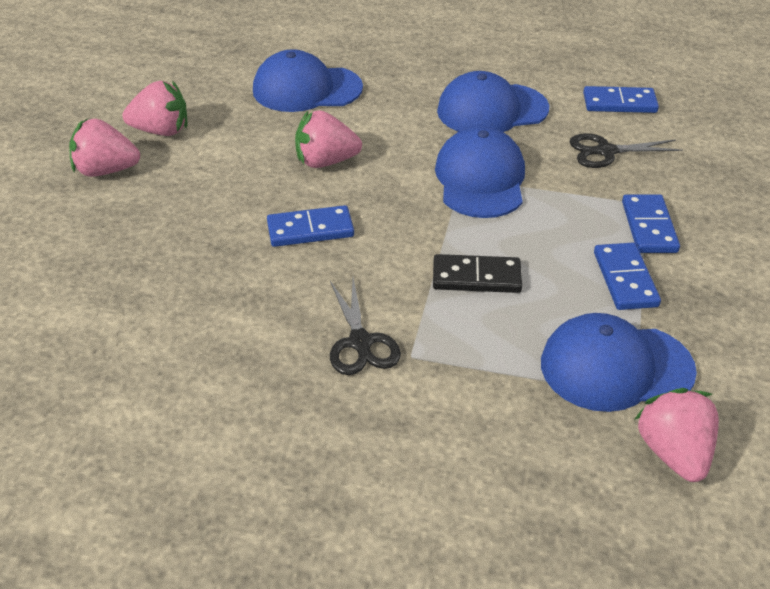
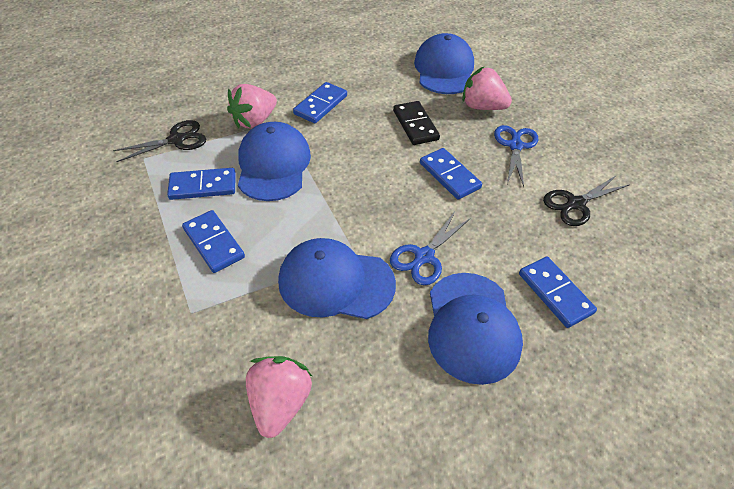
blue domino: [267,205,354,247] [583,86,659,113] [594,243,661,310] [622,194,680,253] = 4 -> [167,168,235,200] [182,210,245,273] [293,82,347,123] [420,148,482,199] [519,257,597,328] = 5
blue scissors: none = 0 -> [390,212,471,285] [494,125,538,187] = 2
pink strawberry: [69,118,140,177] [122,81,187,136] [295,110,362,168] [634,388,719,482] = 4 -> [227,84,277,128] [246,356,312,438] [462,67,512,110] = 3

